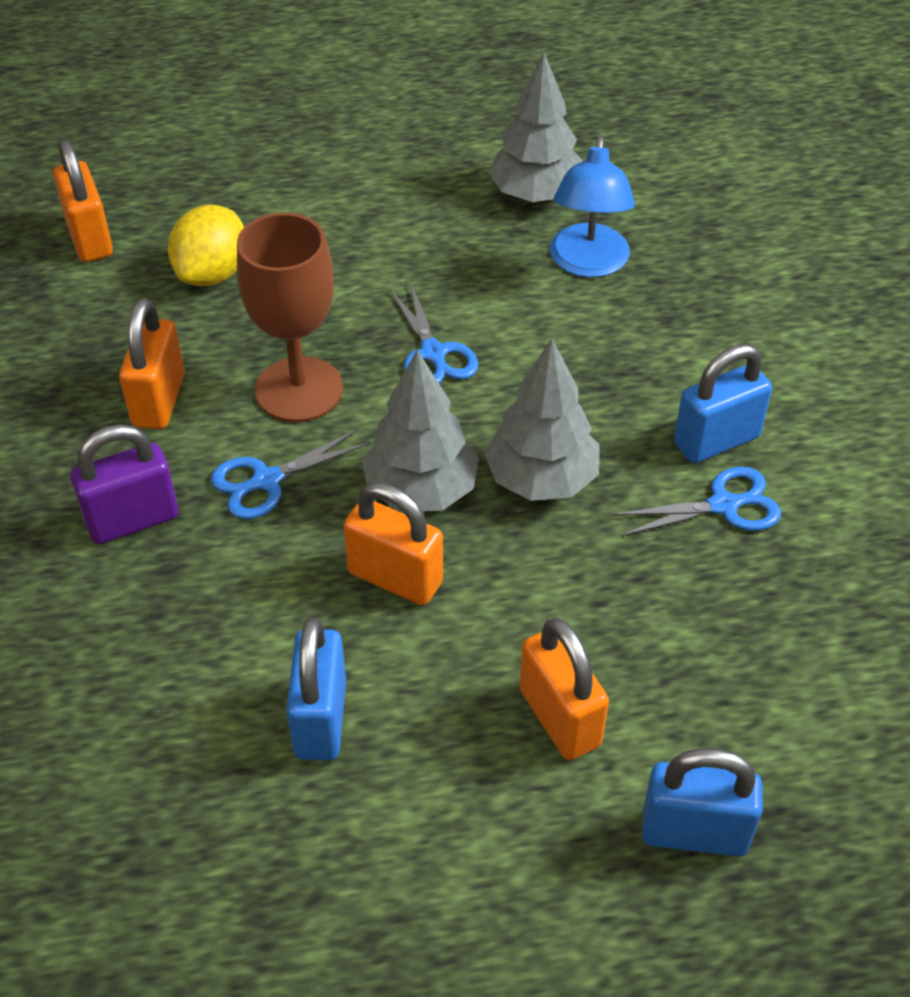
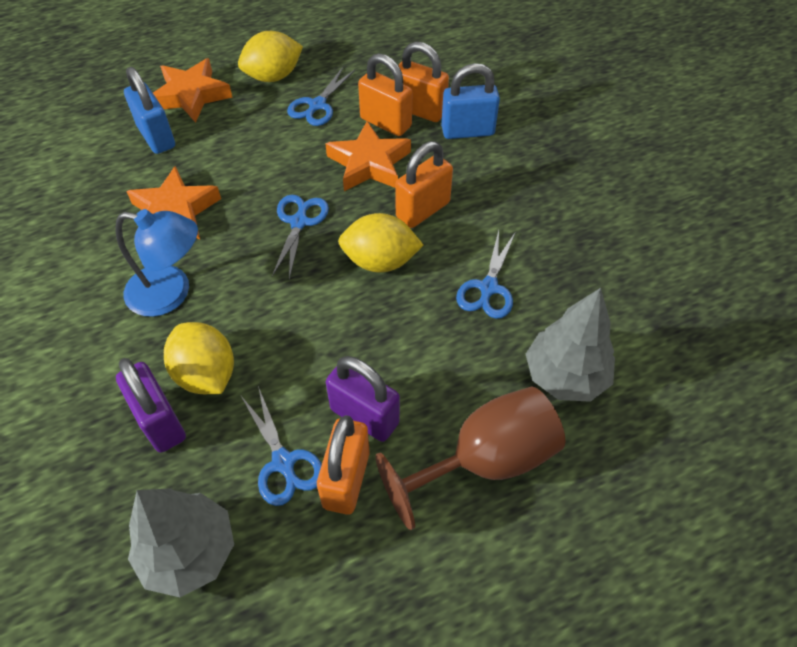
blue padlock: [286,617,346,761] [642,748,763,857] [674,344,772,463] = 3 -> [124,67,175,154] [441,63,500,139] = 2
blue scissors: [211,428,371,519] [389,281,478,384] [612,467,781,537] = 3 -> [241,386,322,506] [272,195,329,279] [287,66,356,126] [456,231,515,319] = 4
grey tree: [362,350,479,512] [484,338,599,501] [488,52,582,202] = 3 -> [128,488,234,597] [526,288,615,402] = 2
orange star: none = 0 -> [126,166,221,239] [153,58,233,123] [325,121,411,191] = 3
purple padlock: [70,424,179,544] = 1 -> [116,358,186,453] [326,356,400,442] = 2
yellow lemon: [168,205,244,286] = 1 -> [164,322,234,394] [238,31,303,82] [338,213,424,273] = 3

